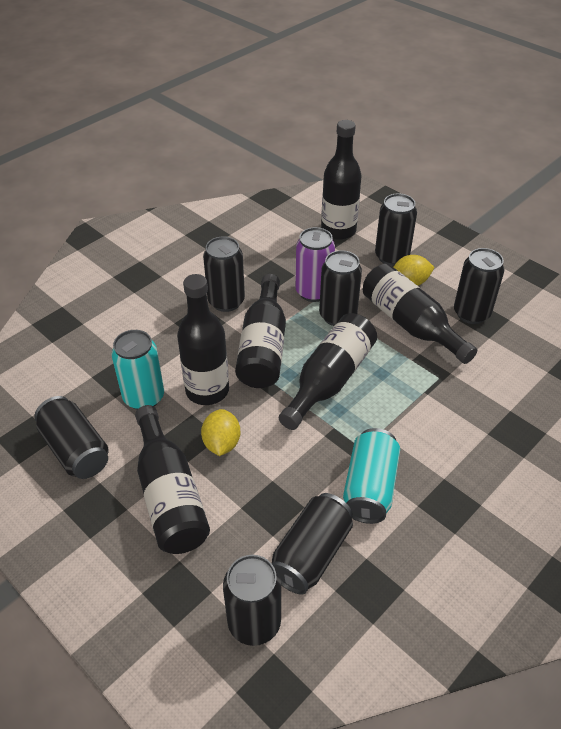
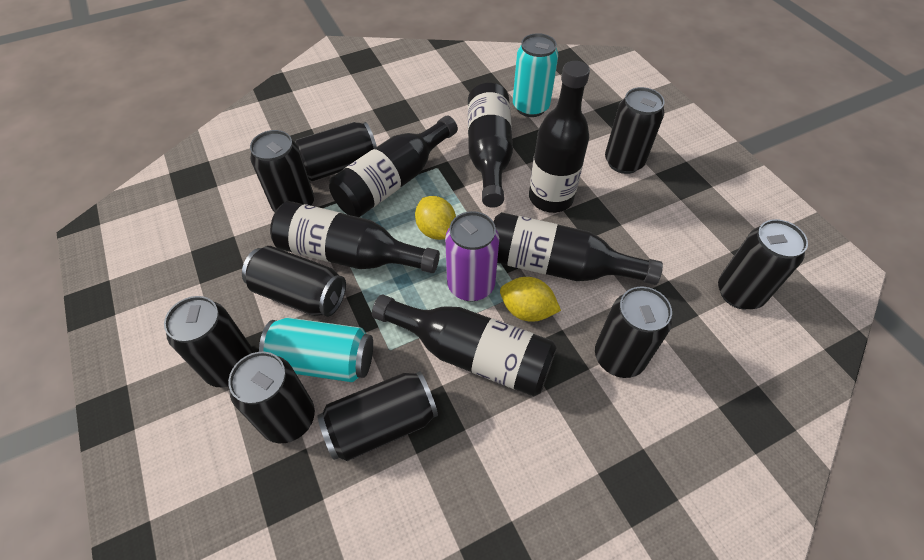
black can: [34,396,108,479] [203,236,245,312] [223,555,281,646] [272,493,353,595] [319,250,362,326] [375,193,417,266] [454,248,504,324] = 7 -> [164,296,254,388] [228,352,315,443] [242,246,346,317] [250,130,314,212] [295,122,377,181] [317,371,438,461] [595,287,672,378] [605,87,665,174] [718,219,808,309] = 9

